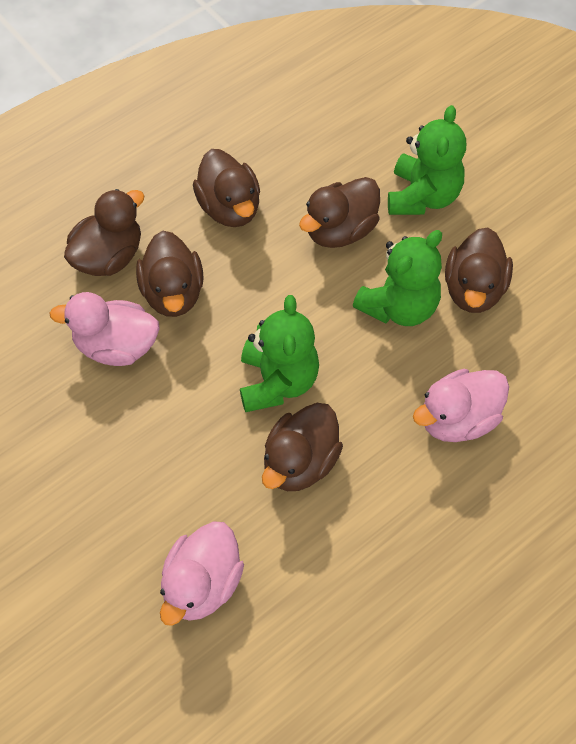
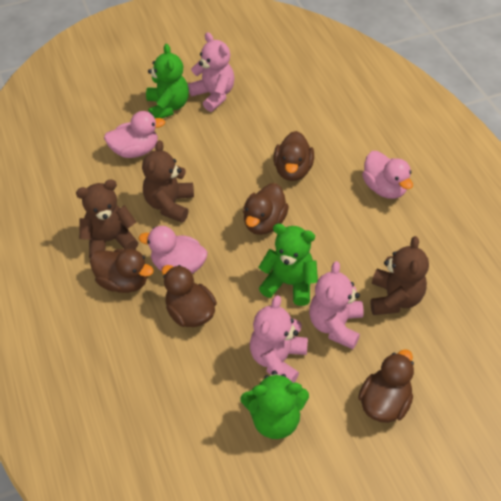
brown duck: [64,189,144,276] [136,231,204,317] [193,149,260,227] [262,403,343,491] [299,177,380,248] [445,228,513,313] = 6 -> [90,249,154,293] [162,265,217,327] [243,183,289,235] [273,131,314,181] [358,349,414,423] = 5
brown teddy bear: none = 0 -> [76,180,138,258] [142,140,194,223] [370,236,429,315] = 3
pink teddy bear: none = 0 -> [188,32,235,112] [250,295,308,383] [309,261,364,349] = 3

